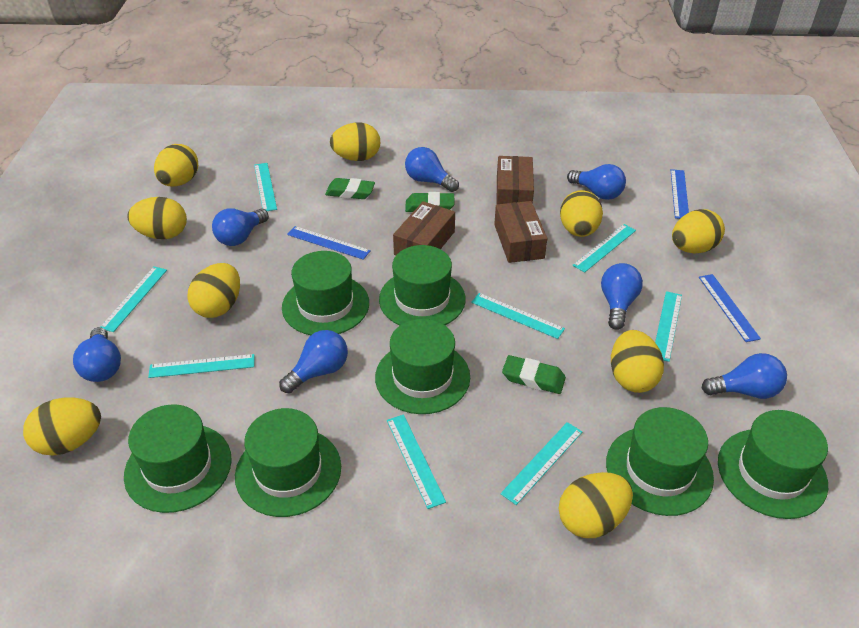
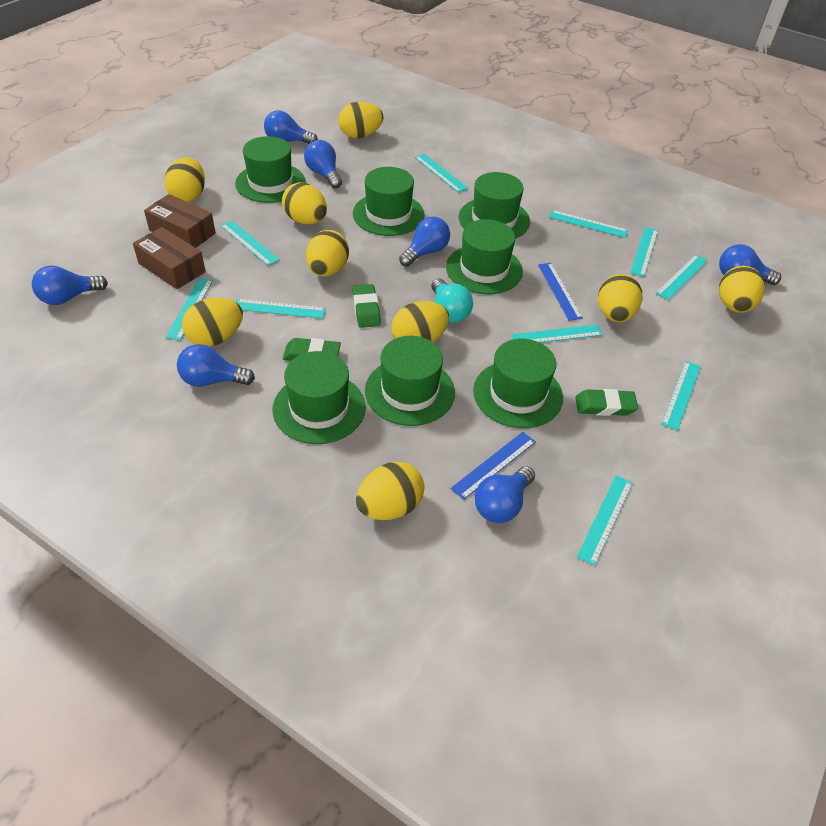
blue ruler: [287,226,371,260] [671,169,689,219] [699,274,761,342] = 3 -> [450,432,536,500] [538,263,583,321] = 2
brown box: [393,201,455,255] [494,201,547,263] [496,156,534,205] = 3 -> [133,227,206,289] [144,194,216,248] = 2
turquoise light bulb: none = 0 -> [431,279,473,323] = 1
turquoise ruler: [100,266,167,332] [148,354,255,378] [254,163,277,211] [387,415,446,509] [471,293,565,339] [500,422,582,505] [572,224,636,272] [655,291,682,362] = 8 -> [165,278,213,340] [221,220,280,266] [236,299,326,319] [415,154,468,193] [511,325,603,343] [549,210,628,238] [577,475,633,566] [630,227,658,277] [655,254,708,300] [661,361,701,431] = 10

